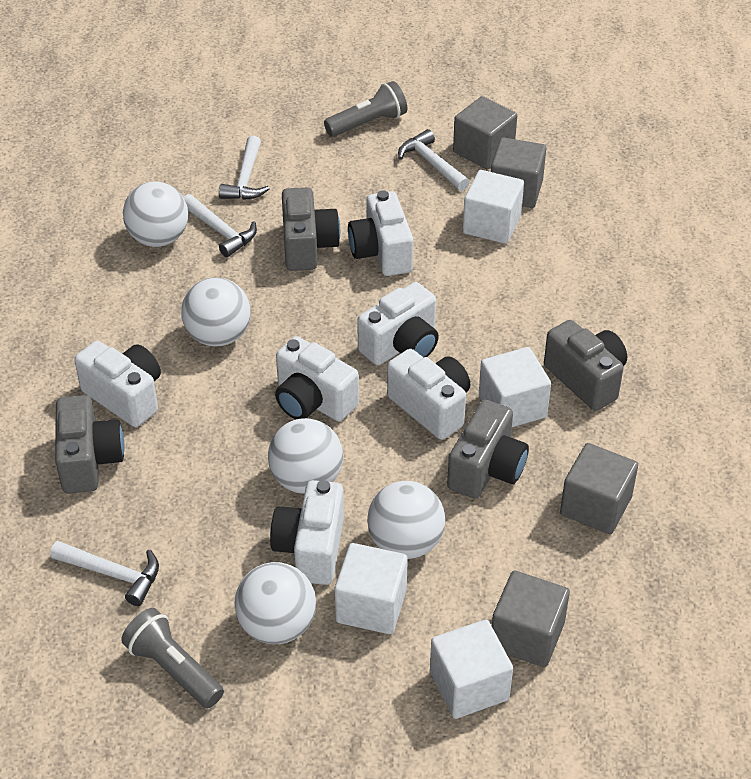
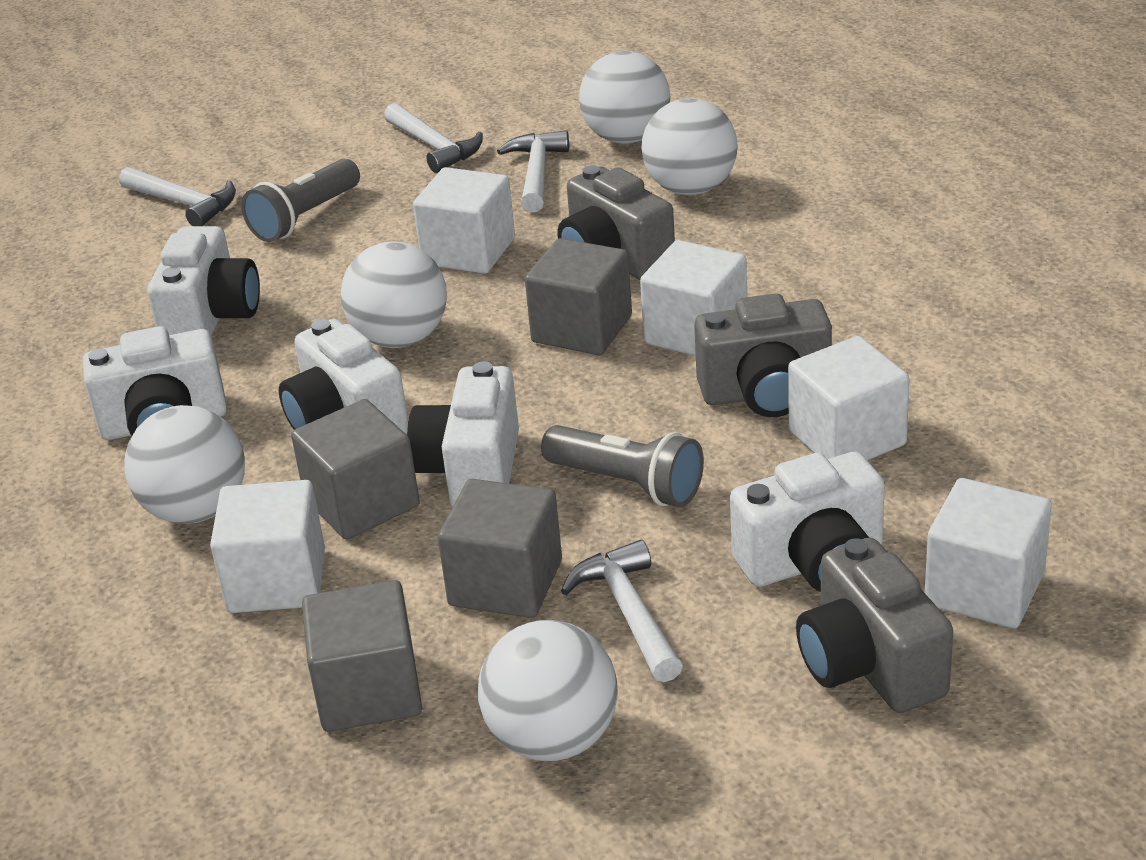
grey camera: [55,395,125,494] [282,187,340,271] [447,400,529,499] [544,320,627,411] = 4 -> [558,165,675,280] [694,293,832,417] [796,538,953,713] = 3
white camera: [74,341,161,427] [270,480,344,585] [275,336,359,421] [348,190,413,276] [357,282,439,365] [387,349,470,440] = 6 -> [83,326,227,440] [147,226,260,336] [279,319,408,435] [407,361,519,507] [730,452,885,592] = 5
white cube: [335,543,408,634] [430,620,513,719] [463,170,524,244] [479,347,551,427] = 4 -> [210,480,325,613] [413,167,515,274] [640,240,747,356] [788,336,909,460] [925,478,1052,628] = 5

